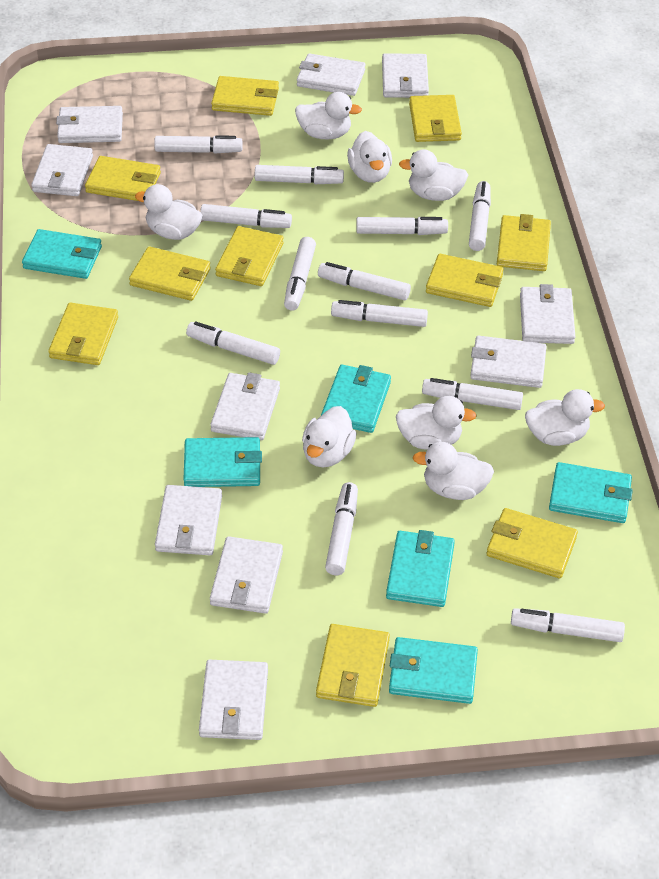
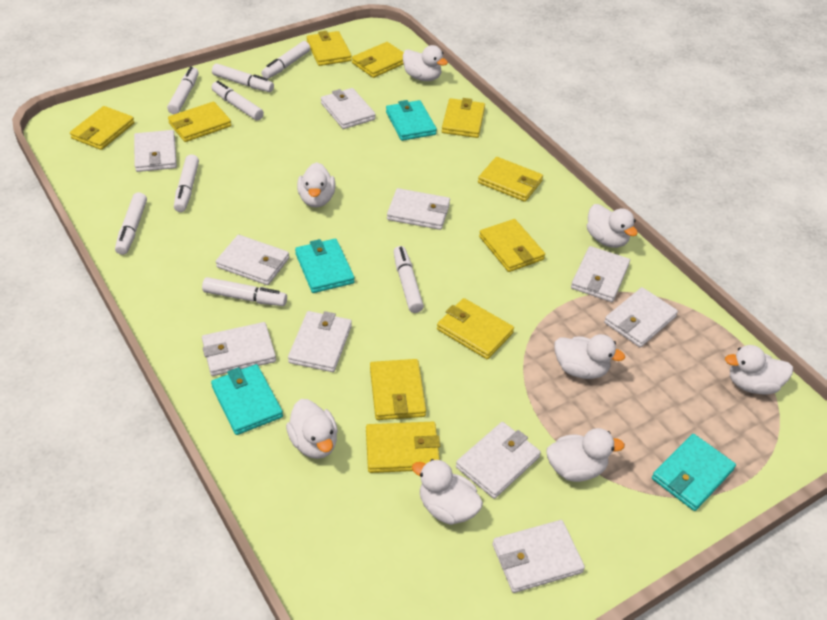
turquoise wallet: [22,229,102,279] [184,437,262,487] [321,365,391,433] [386,530,455,607] [389,637,478,704] [549,462,633,523] = 6 -> [211,364,283,435] [295,239,355,293] [386,100,437,141] [652,434,736,511] = 4
white marker: [154,135,243,153] [186,321,280,365] [200,204,292,228] [255,165,344,184] [284,237,316,311] [318,262,411,300] [325,482,358,575] [331,300,428,327] [356,217,448,235] [422,378,523,410] [469,181,491,251] [511,608,625,642] = 12 -> [115,192,147,255] [167,67,199,114] [174,154,199,212] [202,277,287,306] [211,81,264,121] [212,63,274,92] [261,41,310,79] [393,246,424,313] = 8

